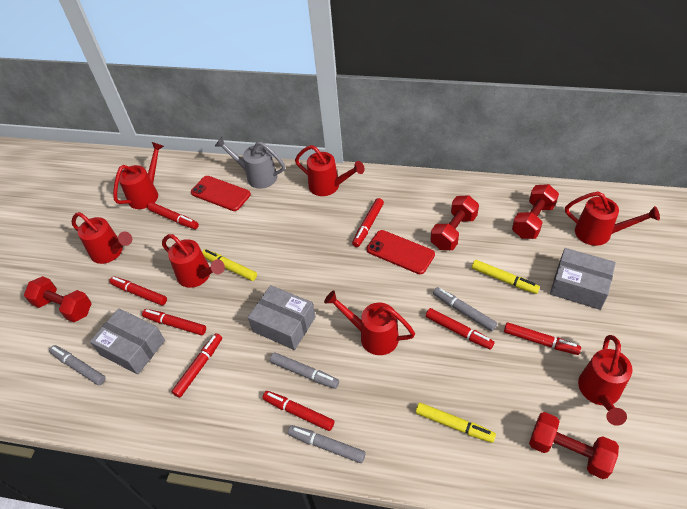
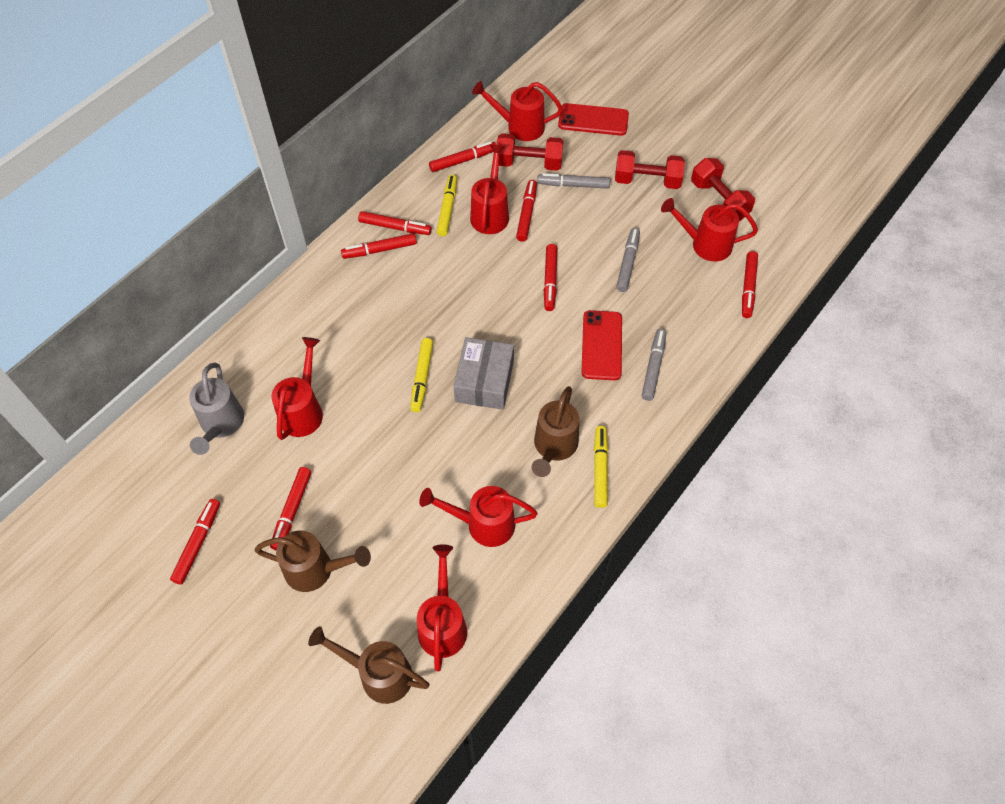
brown watering can: none = 0 -> [255,530,371,592] [308,626,429,704] [532,386,579,477] = 3
grey box: [90,308,165,375] [248,285,316,350] [550,248,616,310] = 3 -> [454,337,514,410] = 1
grey marker: [49,345,106,385] [270,352,339,389] [288,425,366,463] [433,287,497,331] = 4 -> [537,173,610,189] [616,228,640,292] [642,329,666,401] = 3
red dumbbell: [24,276,92,322] [431,195,479,250] [512,184,559,239] [529,412,619,479] = 4 -> [497,133,563,171] [615,150,685,189] [691,158,755,221] = 3
red watering can: [72,212,132,264] [113,142,164,209] [162,234,225,288] [295,145,365,196] [324,290,415,355] [565,192,660,246] [578,335,633,426] = 7 -> [272,337,323,440] [417,544,467,672] [419,486,538,547] [470,145,509,234] [472,81,563,141] [661,198,758,262] = 6

